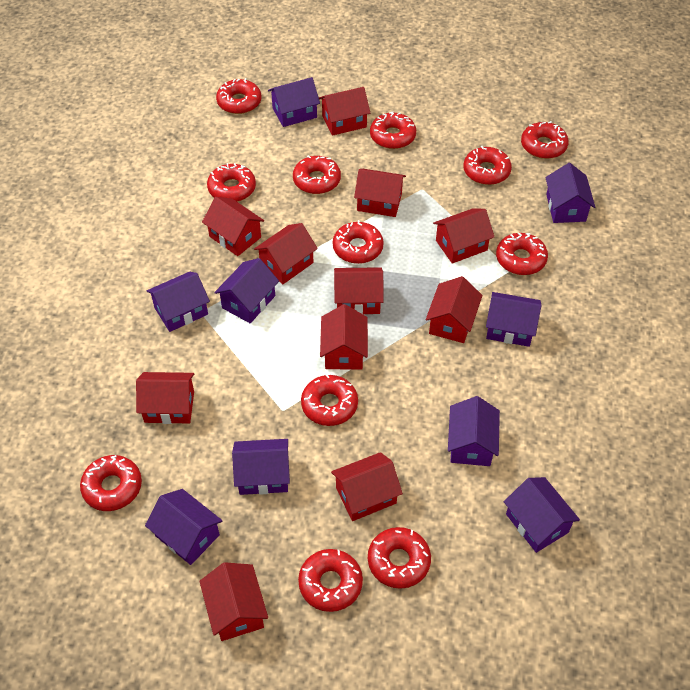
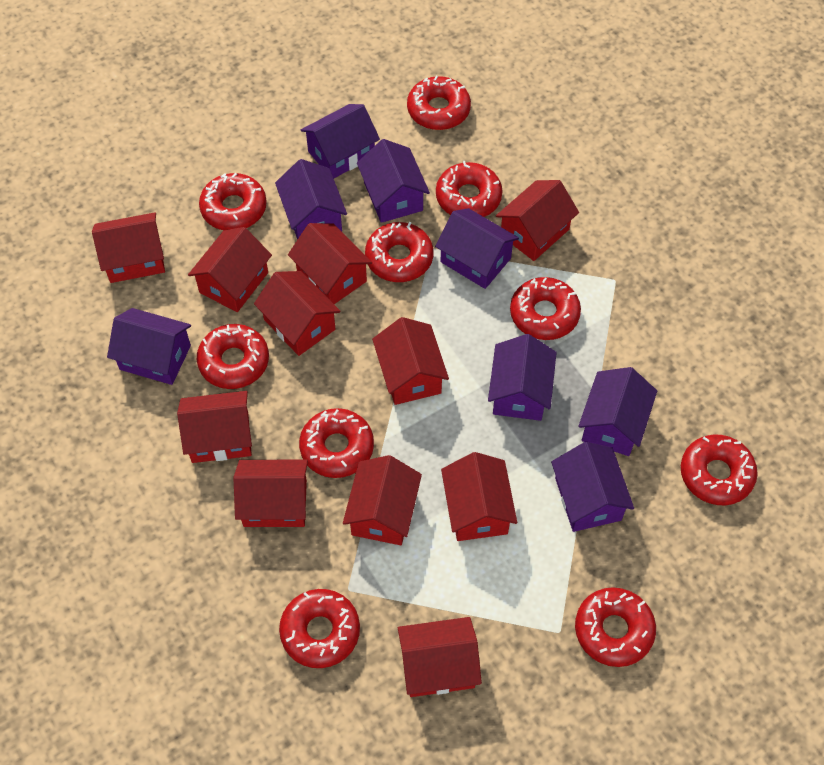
purple house: [145,489,223,565] [147,272,210,332] [214,258,279,323] [232,439,290,495] [268,77,320,127] [448,396,500,466] [486,292,541,347] [504,477,580,553] [545,163,595,223] = 9 -> [107,308,191,385] [275,159,347,240] [301,104,380,178] [357,139,430,223] [435,208,519,289] [488,334,557,421] [551,442,634,532] [578,367,657,456] = 8
red donut: [80,455,142,511] [207,163,256,202] [216,78,261,114] [293,156,341,194] [298,549,363,612] [301,374,358,426] [333,220,384,264] [368,527,431,589] [370,112,416,149] [463,146,512,185] [496,233,548,275] [521,121,569,159] = 12 -> [197,324,269,389] [199,173,267,230] [279,589,360,668] [299,408,374,478] [365,222,433,282] [407,76,471,130] [436,161,502,217] [510,277,581,340] [575,587,656,667] [681,435,758,505] = 10

